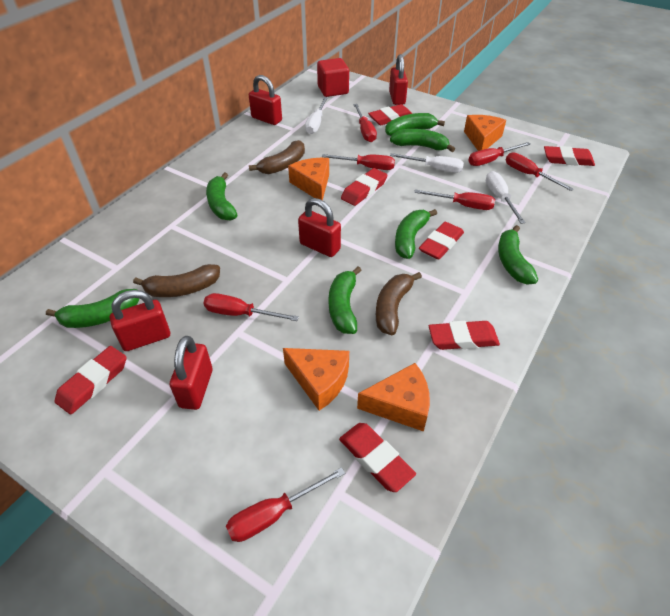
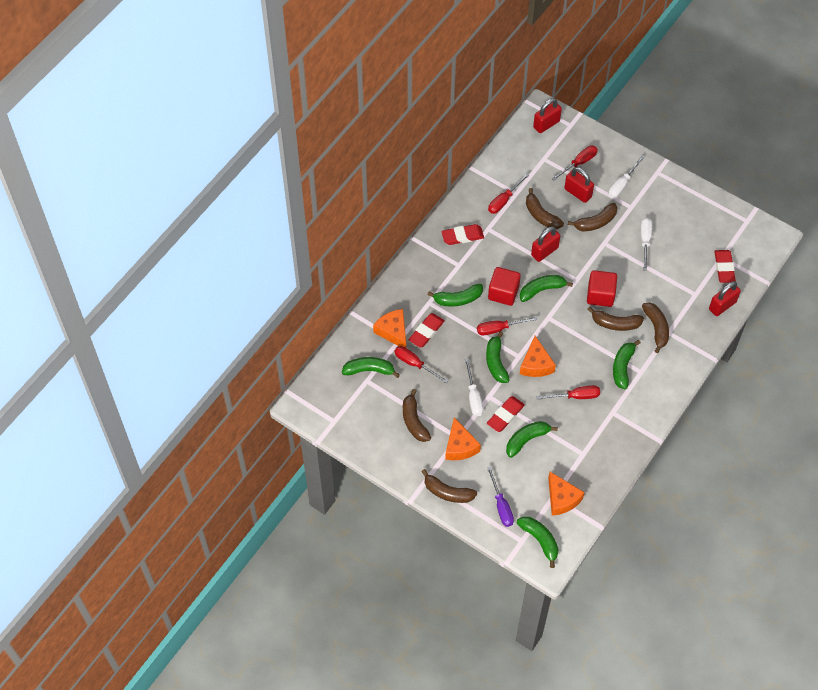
brown banana: [133,264,220,297] [249,140,305,174] [376,272,422,335] = 3 -> [403,389,431,442] [421,469,477,503] [526,188,564,229] [568,203,618,232] [587,307,644,331] [642,302,669,353] = 6
purple screwdriver: none = 0 -> [487,466,514,527] = 1
red cube: [317,58,349,97] = 1 -> [488,267,521,306] [587,270,617,307] = 2
red eraser: [55,346,127,415] [339,423,416,492] [341,168,388,206] [368,104,412,125] [419,222,464,260] [429,321,500,350] [544,146,595,166] = 7 -> [408,313,445,348] [441,224,484,245] [487,396,525,432] [714,250,736,283] = 4
red padlock: [110,290,170,351] [170,336,213,410] [249,75,282,125] [298,198,341,257] [389,54,408,105] = 5 -> [531,226,560,262] [533,98,562,133] [564,167,594,203] [709,281,741,316] = 4
red screwdriver: [204,293,299,321] [226,467,345,542] [322,154,395,170] [353,104,377,142] [414,189,495,210] [468,142,531,166] [506,152,574,191] = 7 -> [394,346,448,383] [477,316,538,335] [488,173,529,214] [537,385,600,400] [552,145,598,180] = 5

